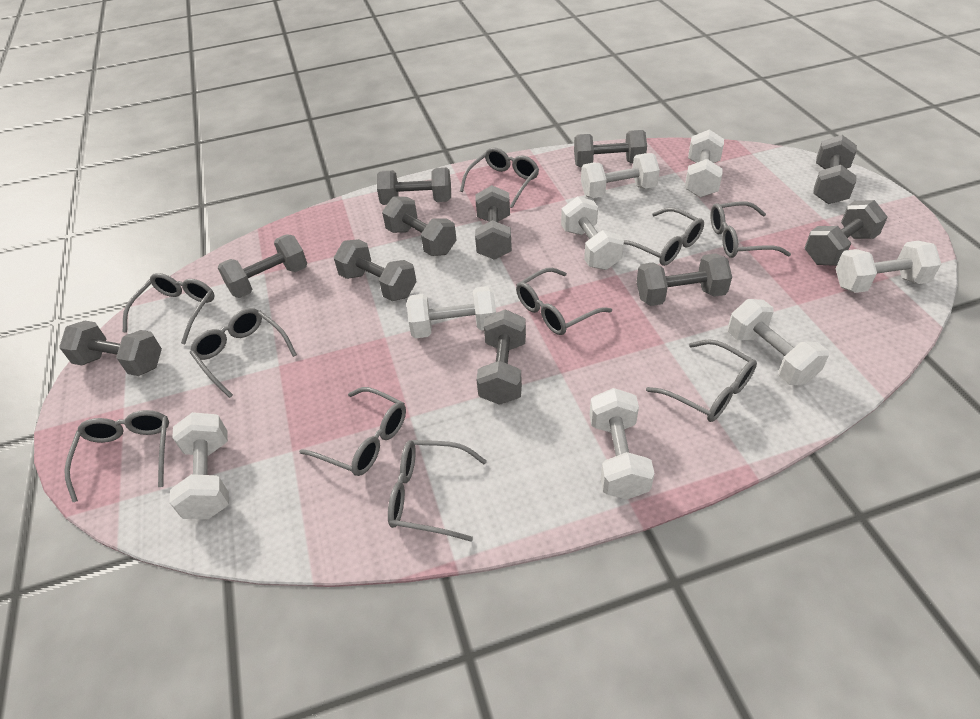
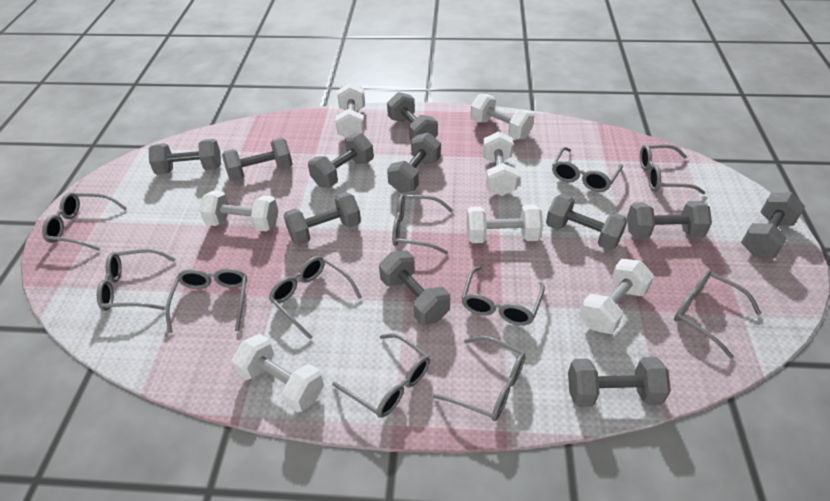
grey glasses: [64,410,169,502] [123,273,215,344] [190,308,297,398] [299,387,406,476] [388,440,487,542] [460,147,539,208] [516,268,612,335] [624,207,704,266] [646,339,757,422] [710,201,791,258] = 10 -> [42,192,127,251] [97,249,175,311] [165,268,247,333] [269,256,362,339] [332,333,430,418] [392,194,453,254] [433,336,526,421] [461,266,545,326] [552,147,623,192] [640,144,705,194] [674,270,761,358] = 11
white dumbbell: [169,412,229,519] [407,286,496,338] [561,196,624,270] [581,153,660,198] [590,388,655,499] [685,130,724,198] [728,299,829,385] [836,241,941,293] = 8 -> [200,191,278,231] [232,334,324,413] [336,83,365,138] [467,204,543,243] [471,94,534,139] [483,131,519,196] [580,259,654,334] = 7

